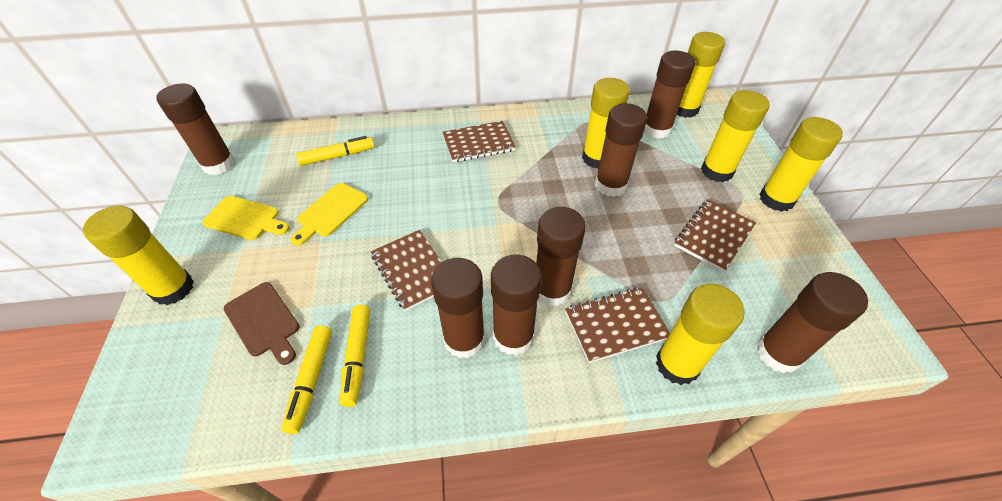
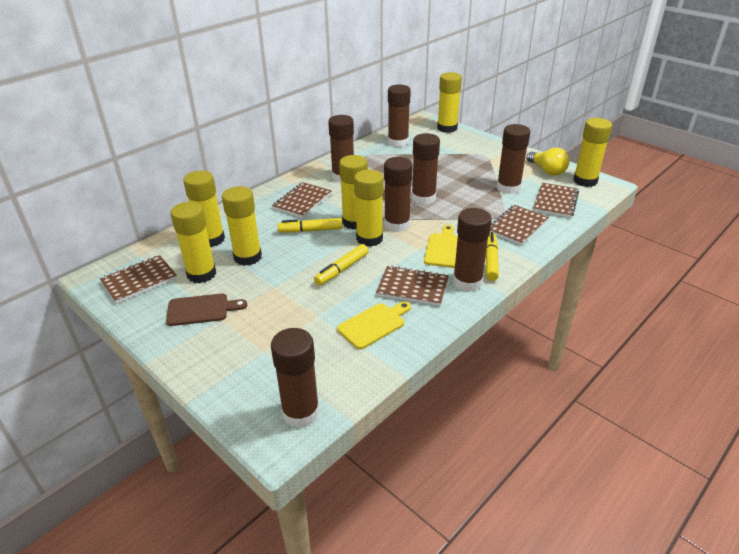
brown notebook: [371,230,442,311] [443,121,516,162] [565,287,670,363] [674,199,756,272] = 4 -> [100,255,177,304] [272,182,332,218] [376,266,449,306] [490,205,549,245] [533,183,579,218] = 5
yellow glue stick: [83,205,194,305] [582,78,630,169] [656,284,744,385] [677,32,725,118] [701,90,770,182] [759,117,843,212] = 6 -> [171,202,216,283] [183,171,225,247] [222,186,262,266] [339,155,368,230] [354,169,384,247] [437,72,462,133] [573,118,612,187] = 7
yellow light bulb: none = 0 -> [526,148,570,176] = 1

